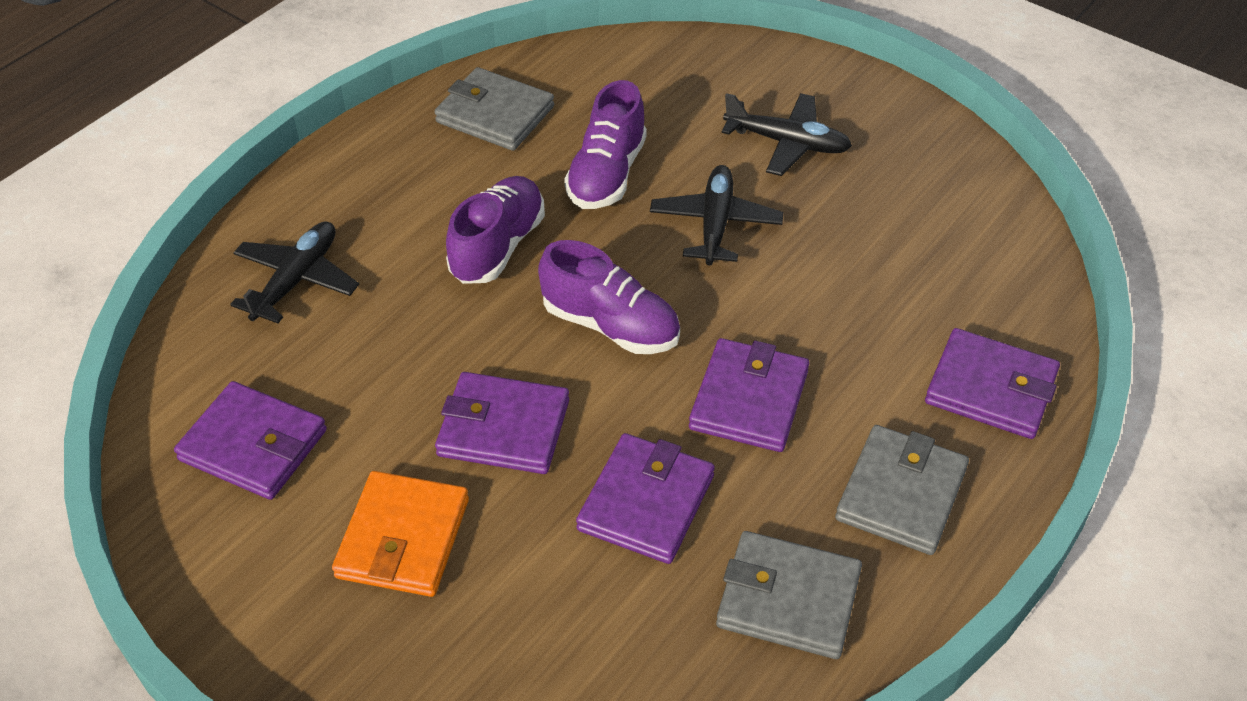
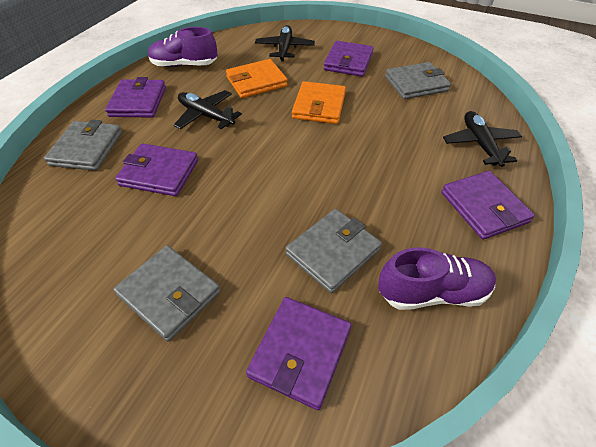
grey wallet: [435,67,554,151] [716,531,862,659] [835,425,969,555] = 3 -> [44,119,122,171] [113,245,221,342] [285,209,382,293] [385,62,451,99] = 4
orange wallet: [332,471,469,597] = 1 -> [226,59,288,98] [292,81,346,124] = 2
purple shoe: [446,176,545,284] [538,240,680,354] [564,80,647,209] = 3 -> [148,27,217,67] [378,248,496,310] = 2

